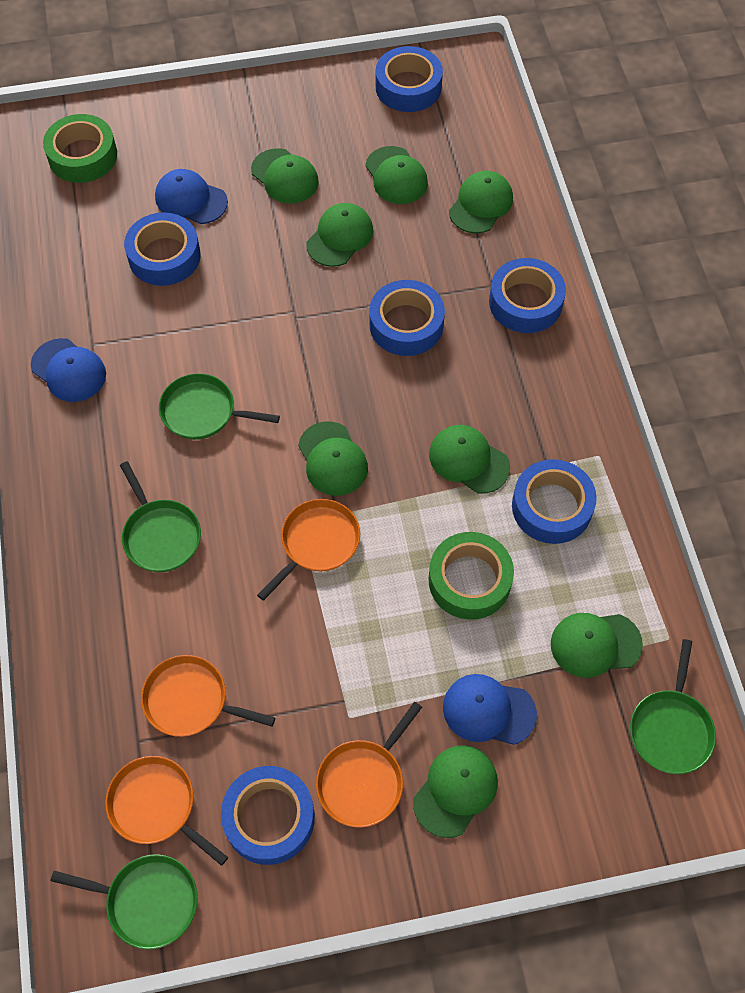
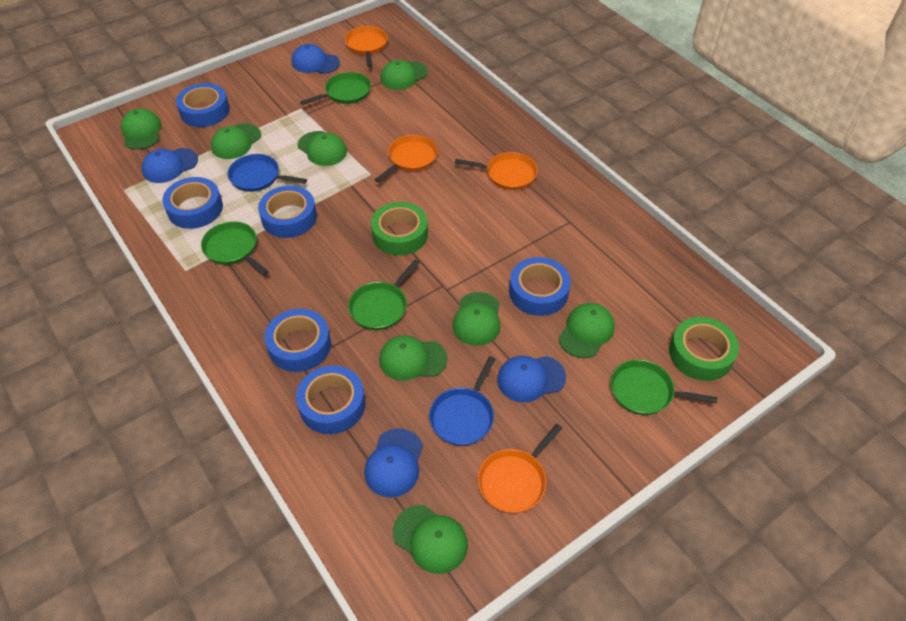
blue cap: [31,338,106,402] [155,169,228,224] [443,674,537,745] = 3 -> [142,148,198,183] [292,44,340,74] [364,428,423,497] [497,356,566,402] = 4
blue pan: none = 0 -> [227,154,307,192] [429,356,495,446] = 2

